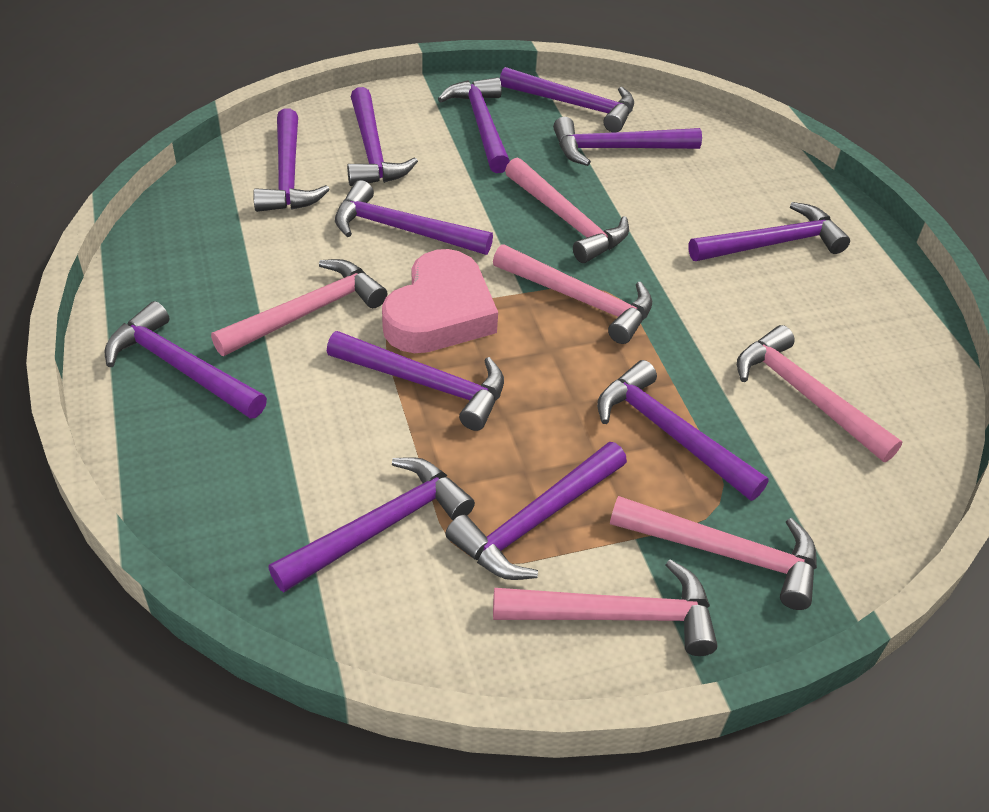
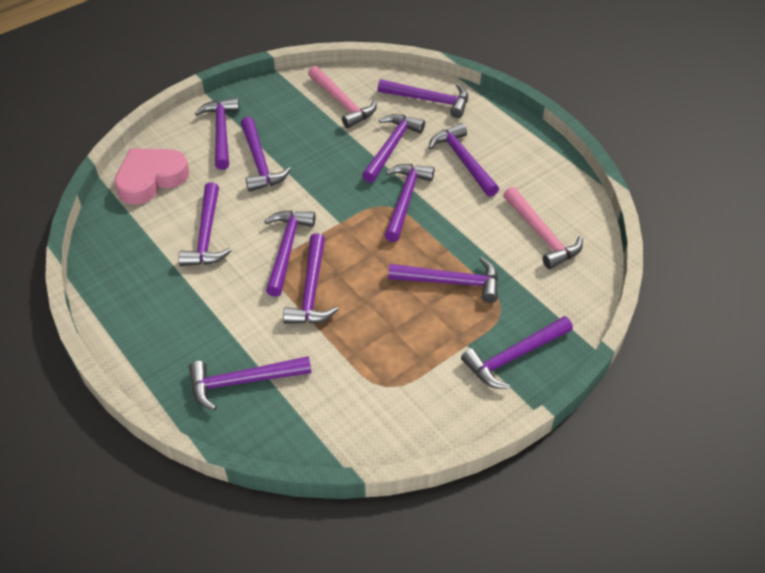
pink hammer: [211,259,387,356] [493,244,652,344] [493,559,718,656] [505,158,629,263] [610,496,817,610] [737,325,903,462] = 6 -> [308,66,377,128] [503,187,583,269] = 2

